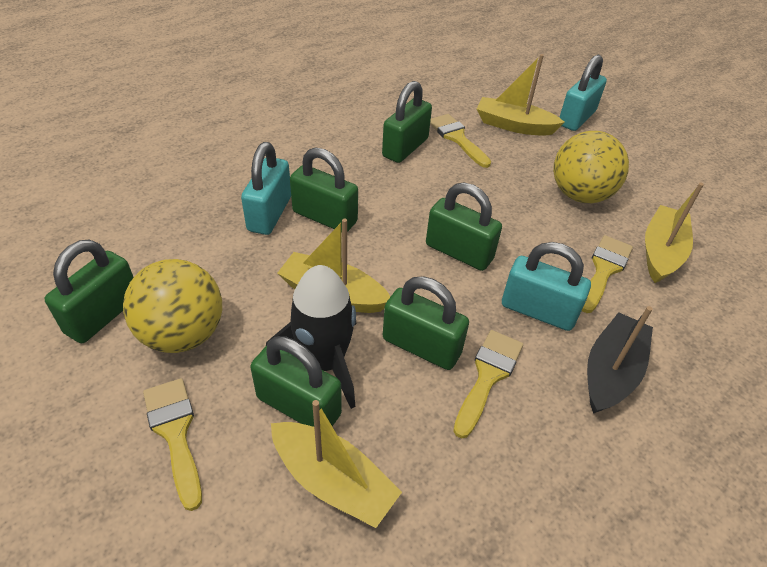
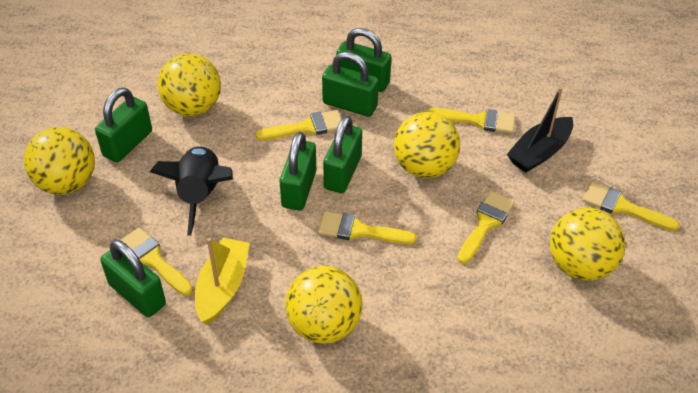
turquoise padlock: [241,142,291,235] [502,242,591,331] [559,55,607,131] = 3 -> none = 0
yellow ball: [123,259,222,353] [553,131,629,203] = 2 -> [24,127,95,195] [157,53,221,116] [285,266,363,344] [394,112,460,178] [550,208,625,281] = 5
yellow boat: [271,400,402,528] [277,218,390,313] [477,54,565,136] [645,183,704,283] = 4 -> [195,238,250,325] = 1
yellow brush: [143,378,202,511] [430,114,491,168] [453,330,523,438] [582,235,633,313] = 4 -> [120,227,193,296] [256,110,341,140] [318,211,417,244] [428,108,515,134] [457,191,515,264] [582,182,680,231] = 6

